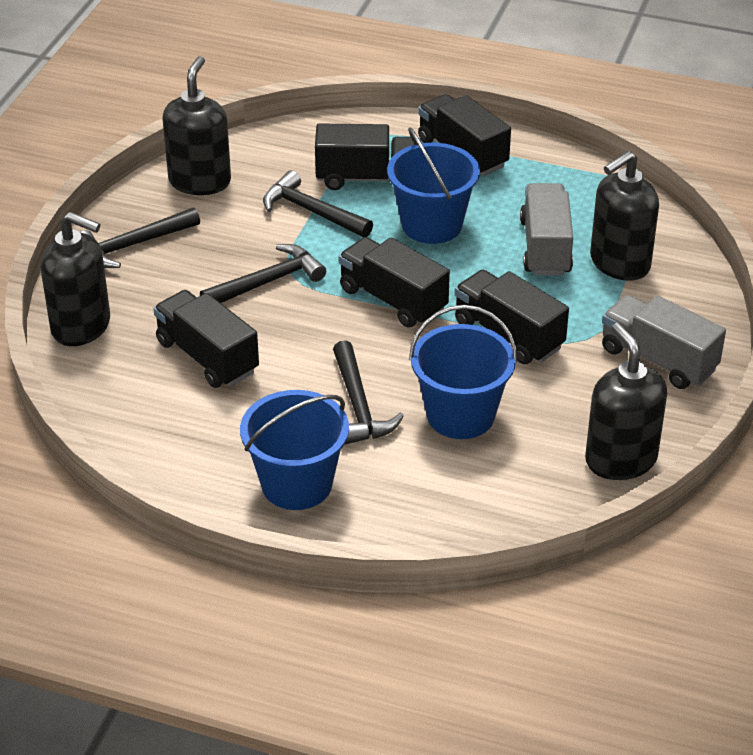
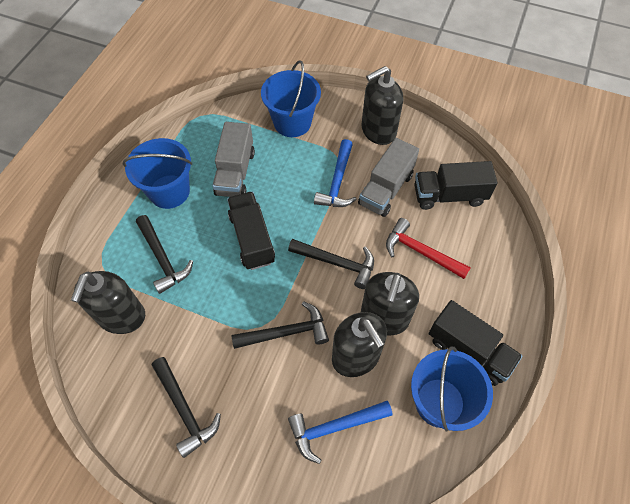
black truck: [153,290,259,388] [315,124,421,190] [339,237,450,328] [418,94,511,176] [455,269,569,364] = 5 -> [227,191,275,270] [414,161,498,210] [429,300,522,386] = 3
blue hammer: none = 0 -> [288,401,392,464] [314,139,357,207] = 2
red hammer: none = 0 -> [386,218,471,279] = 1

